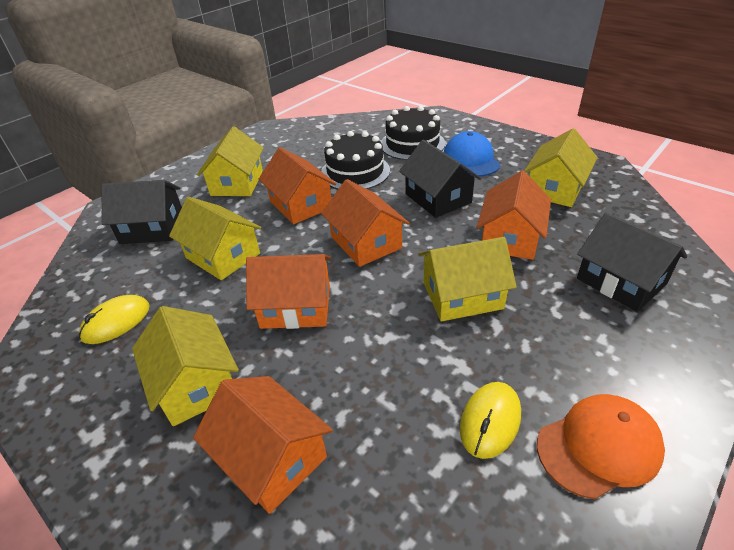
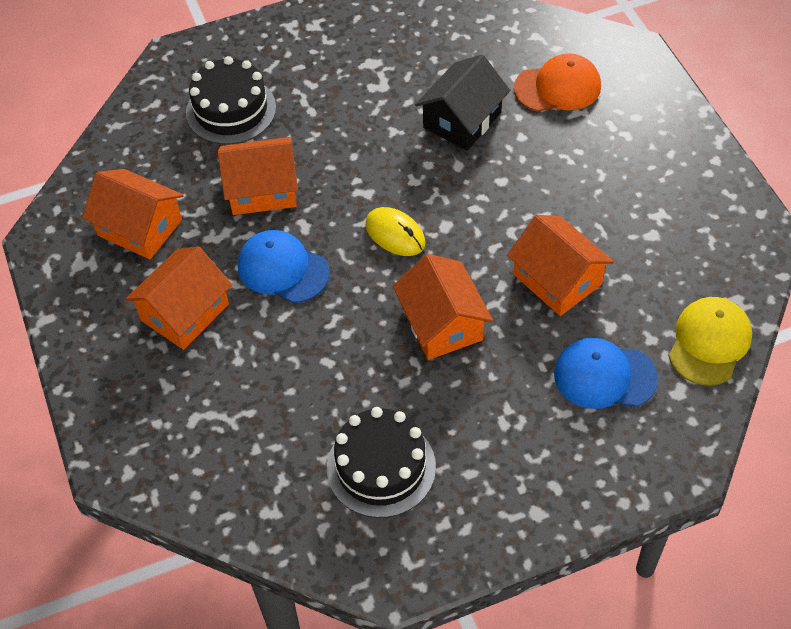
black house: [101,180,182,244] [399,140,481,218] [577,212,687,312] = 3 -> [415,54,510,150] = 1
blue cap: [444,131,501,176] = 1 -> [238,230,330,303] [554,338,658,409] = 2
yellow cap: none = 0 -> [669,297,752,385] = 1
yellow house: [132,306,239,426] [169,197,261,280] [197,126,264,196] [418,237,517,321] [524,128,598,207] = 5 -> none = 0
yellow mouse: [79,295,150,344] [460,382,521,459] = 2 -> [365,207,426,256] = 1

